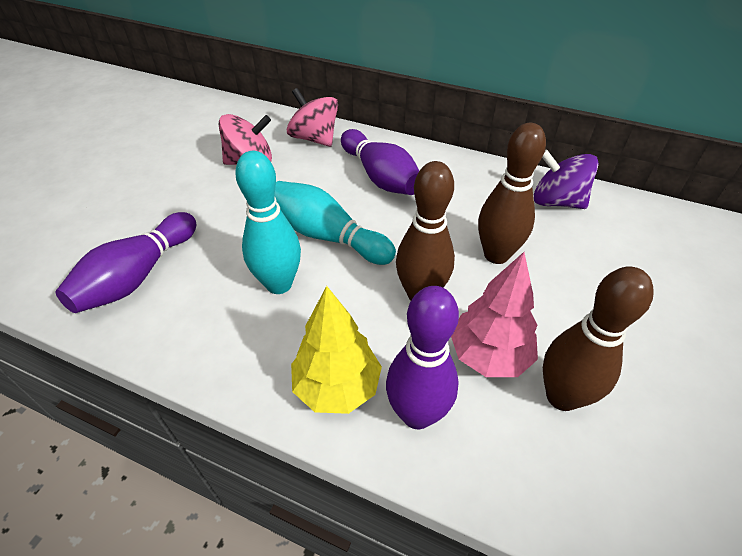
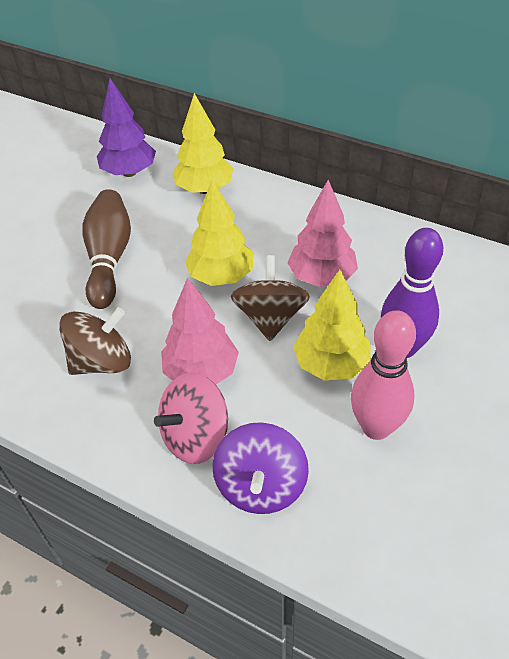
brown bowling pin: [396,161,455,301] [478,123,546,264] [543,266,654,411] = 3 -> [82,189,131,309] = 1
brown spinning top: none = 0 -> [59,307,131,375] [231,255,310,341] = 2
pink bowling pin: none = 0 -> [351,310,416,440] = 1
pink spinning top: [219,114,272,165] [287,88,338,147] = 2 -> [154,372,228,464] = 1
pink tree: [451,252,538,377] = 1 -> [161,278,239,384] [287,180,358,287] = 2
purple bowling pin: [56,212,196,313] [341,129,419,195] [386,286,459,429] = 3 -> [381,228,443,358] = 1
purple tree: none = 0 -> [97,78,156,177] = 1
turquoise bowling pin: [235,151,301,294] [275,181,396,265] = 2 -> none = 0
yellow tree: [291,286,382,414] = 1 -> [173,93,233,194] [185,180,253,286] [293,269,371,381] = 3

